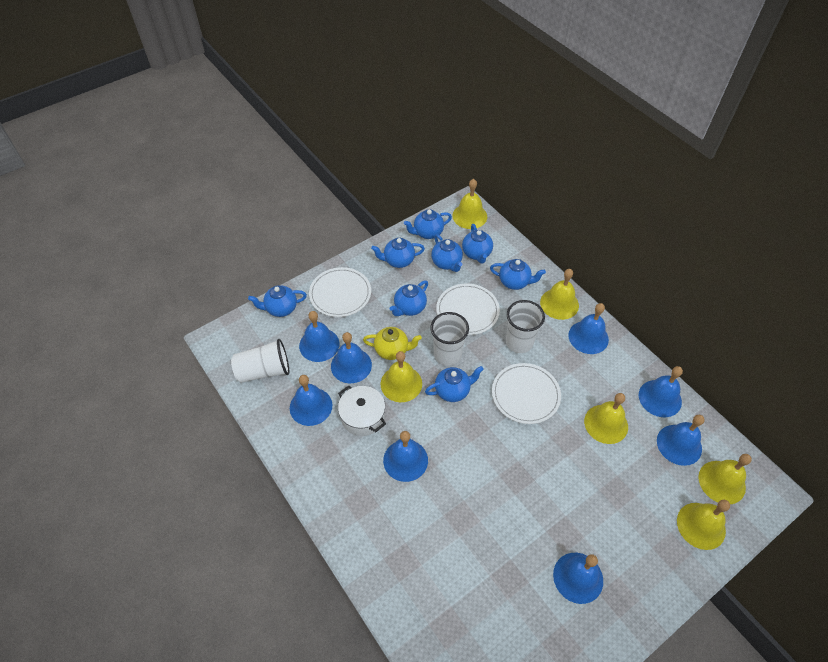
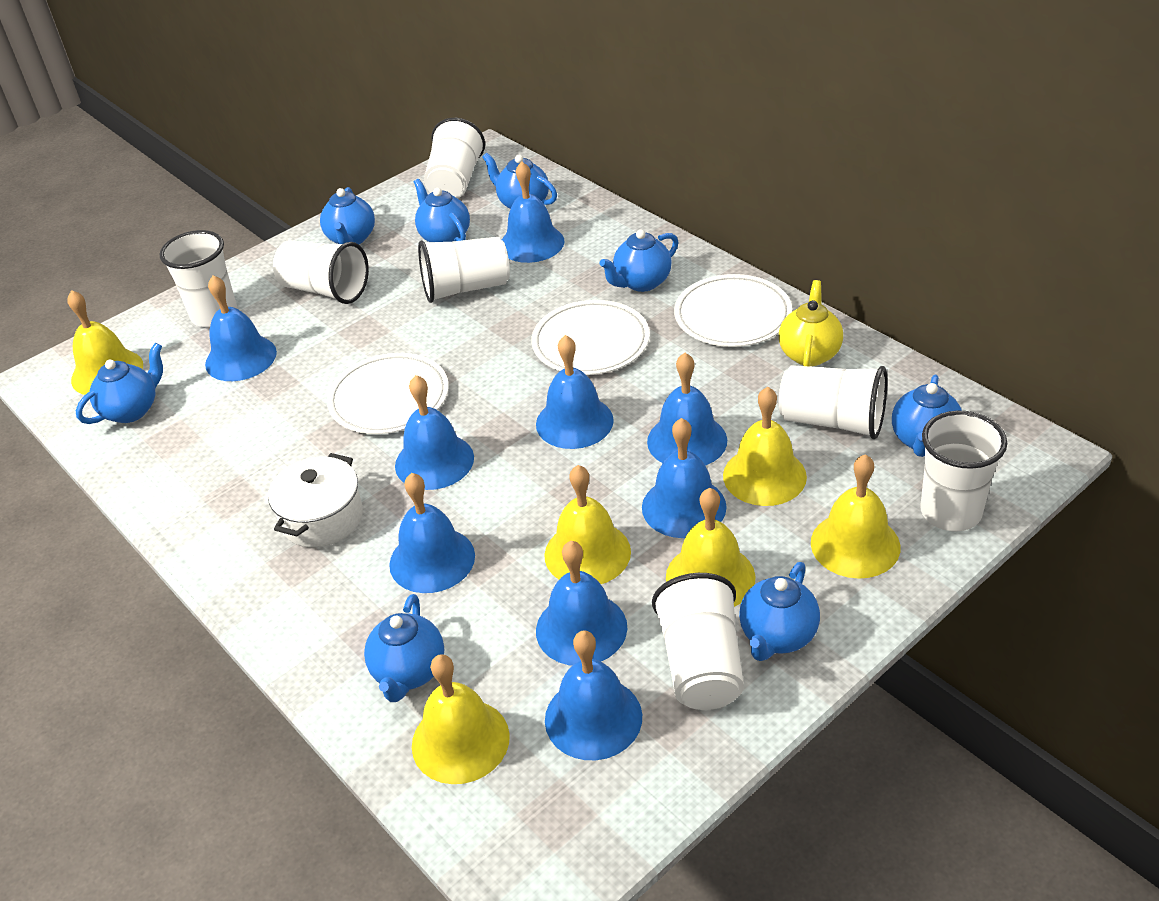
blue bell: [290,375,332,426] [299,311,340,362] [331,332,372,383] [383,431,428,482] [553,553,603,604] [568,303,609,354] [639,366,683,417] [657,415,705,466] = 8 -> [205,275,277,381] [389,473,475,593] [395,375,474,490] [502,162,565,263] [536,335,614,449] [536,541,627,666] [545,630,642,760] [642,418,727,538] [647,353,727,466] = 9
white cup: [231,339,289,383] [430,312,469,366] [506,300,545,353] = 3 -> [160,230,237,327] [273,240,369,304] [418,237,510,303] [424,118,485,199] [652,573,744,710] [779,365,887,439] [920,410,1007,531] = 7

